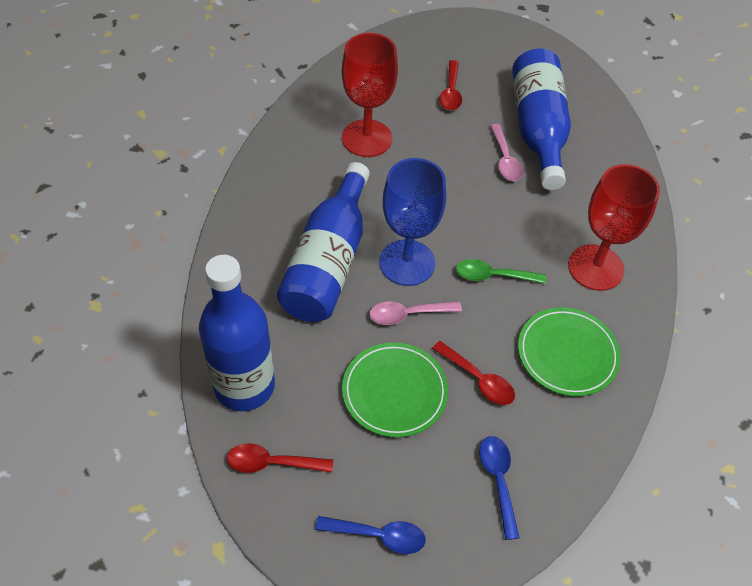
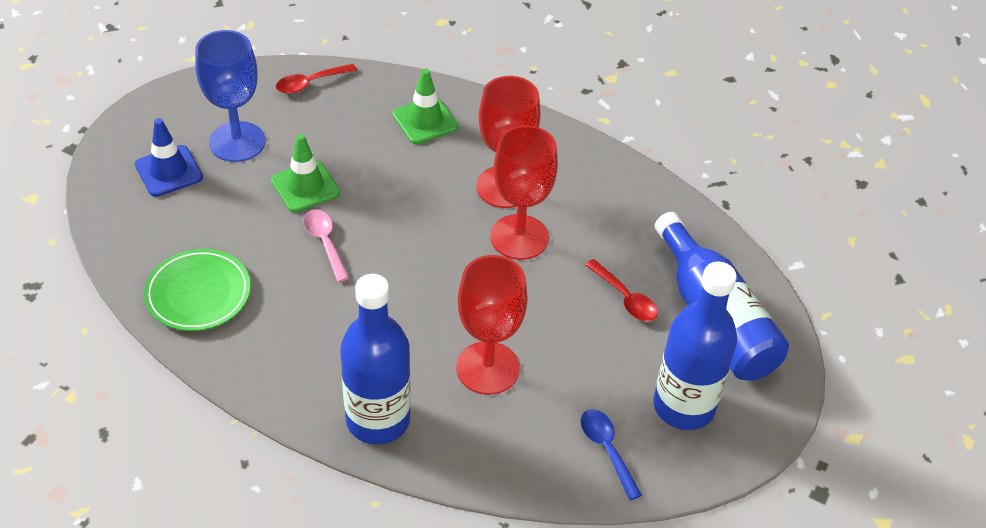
blue spoon: [315,516,426,554] [479,436,519,540] = 2 -> [581,409,642,500] = 1
blue traffic cone: none = 0 -> [135,118,203,197] = 1
green plate: [342,342,448,437] [518,307,621,396] = 2 -> [144,249,251,331] = 1
green spoon: [456,259,546,284] = 1 -> none = 0
green traffic cone: none = 0 -> [271,134,340,213] [393,69,458,144] = 2
pink spoon: [369,301,462,325] [490,124,523,181] = 2 -> [303,209,349,282] = 1
red goblet: [342,33,398,157] [568,164,660,291] = 2 -> [456,255,528,395] [476,76,541,208] [490,125,558,260] = 3
red spoon: [227,443,333,473] [432,341,515,405] [439,60,462,111] = 3 -> [276,64,357,94] [585,259,658,321] = 2

